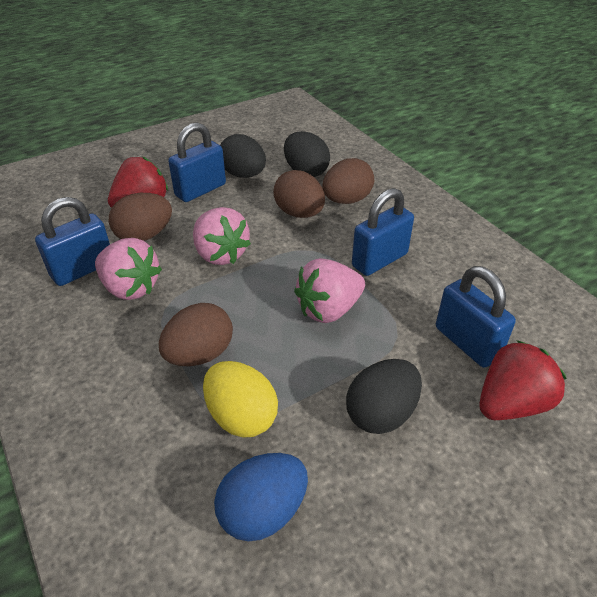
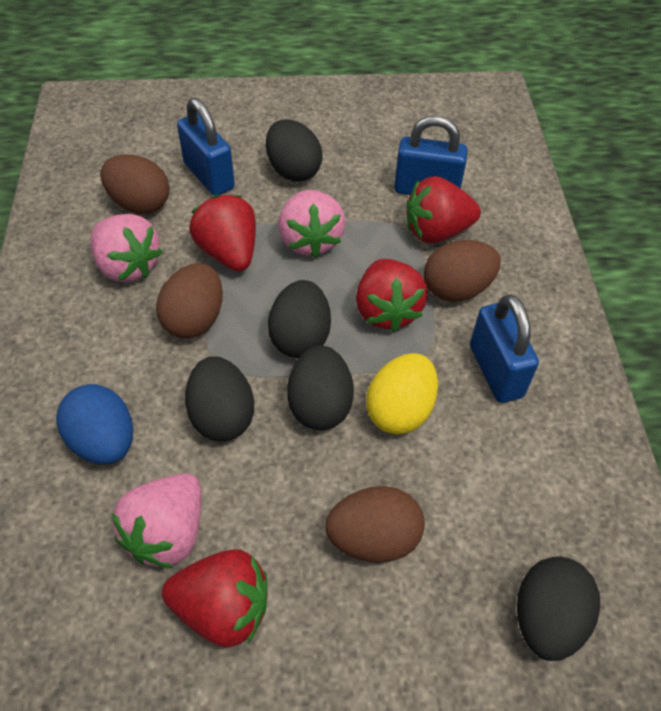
black egg: [220,134,266,178] [284,131,330,177] [346,359,422,434] = 3 -> [185,356,254,441] [266,119,322,182] [268,280,331,358] [287,345,354,430] [517,557,600,661] = 5
blue padlock: [35,197,110,286] [168,123,226,202] [352,188,414,276] [436,266,516,368] = 4 -> [177,98,235,196] [394,116,468,195] [470,294,539,403] = 3
red strawberry: [108,157,168,208] [479,340,567,420] = 2 -> [162,549,267,648] [189,195,256,272] [356,259,428,332] [406,176,481,243] = 4

